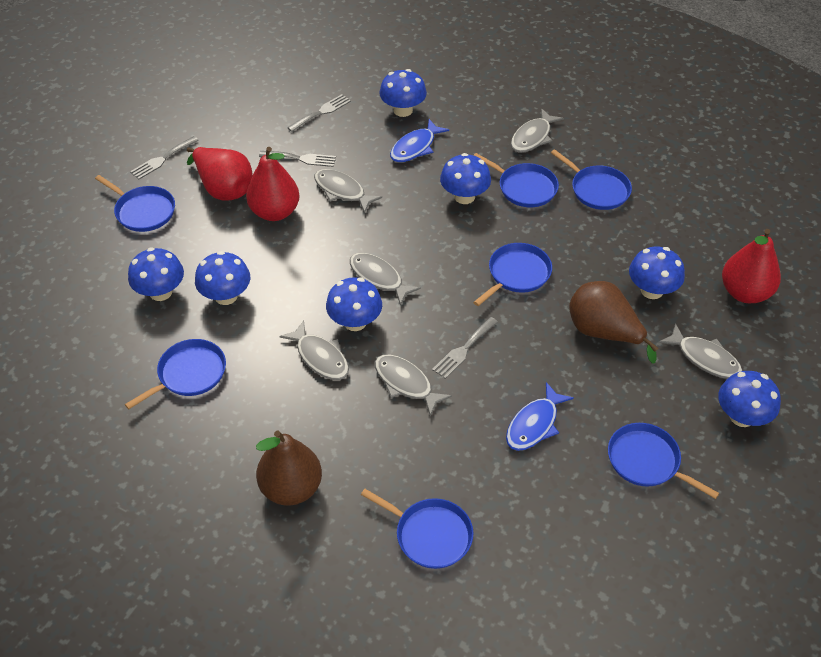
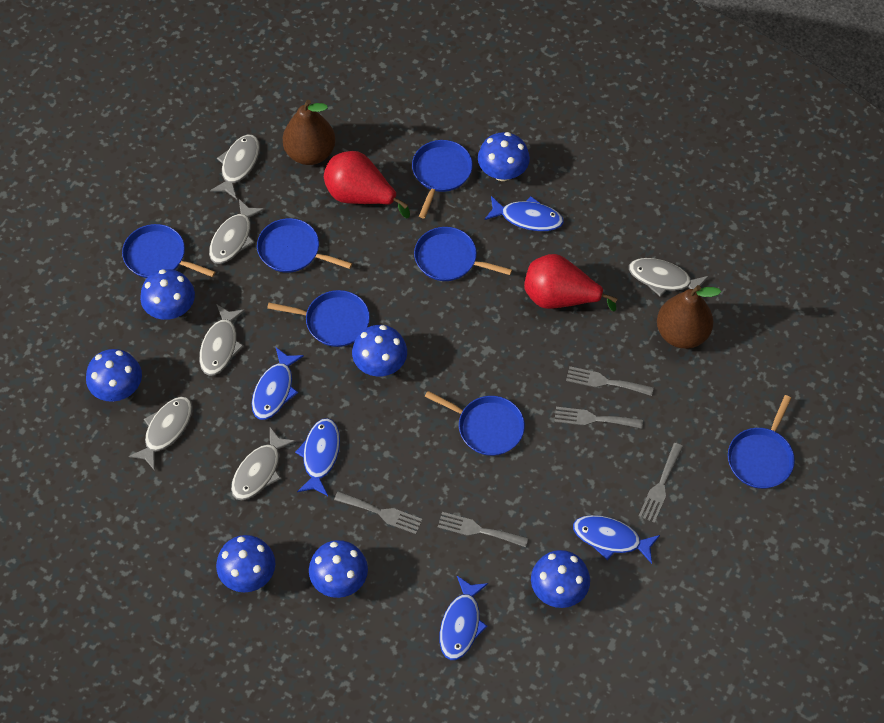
blue fish: [390,119,449,162] [506,382,574,451] = 2 -> [252,347,304,420] [295,418,340,496] [440,576,488,660] [484,196,564,231] [573,515,660,564] = 5
grey fork: [130,136,199,179] [259,151,336,167] [287,94,351,132] [432,317,498,379] = 4 -> [334,491,422,534] [437,512,528,547] [554,407,643,429] [566,366,654,396] [639,443,683,523] = 5
red pear: [187,147,253,201] [246,147,300,221] [722,229,781,303] = 3 -> [324,151,410,218] [524,254,617,312] = 2

